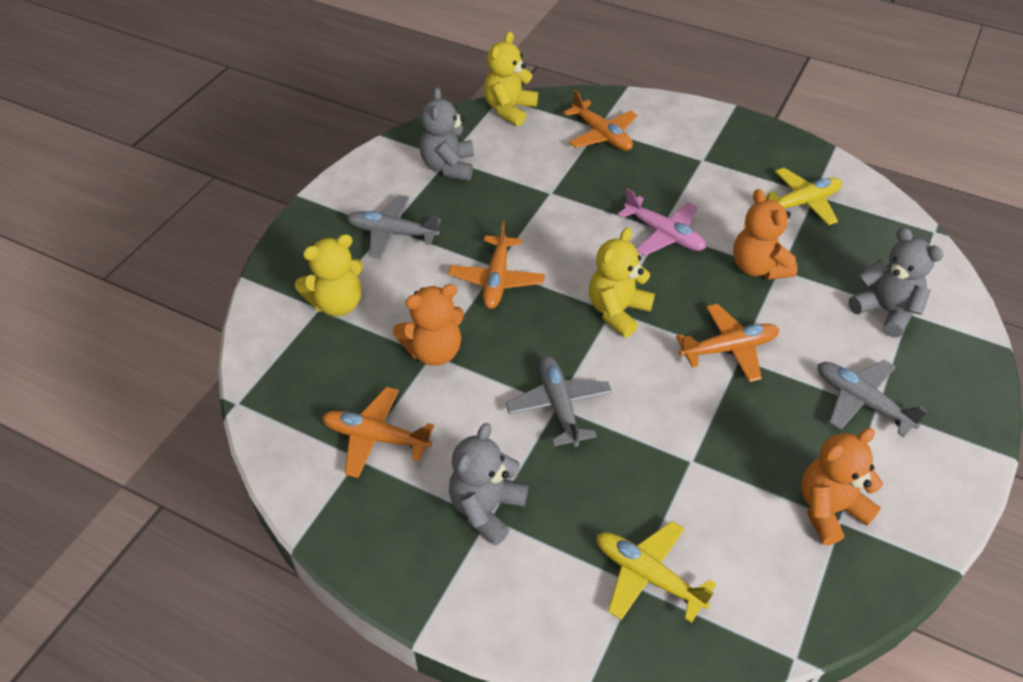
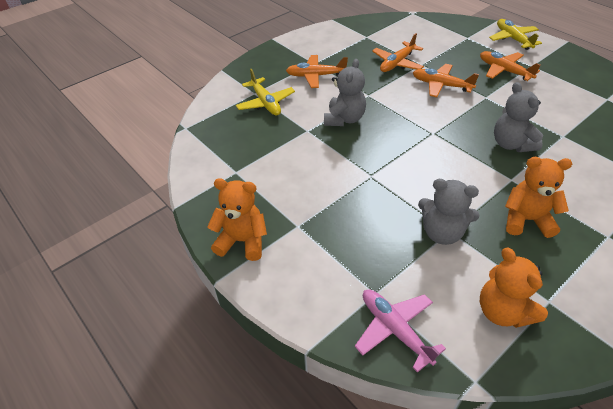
grey plane: [347,195,441,259] [506,356,612,447] [818,360,928,437] = 3 -> none = 0
yellow teddy bear: [295,234,363,316] [484,31,538,126] [589,227,655,337] = 3 -> none = 0

